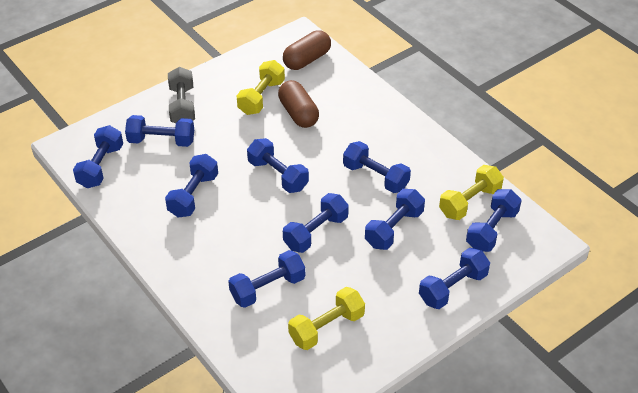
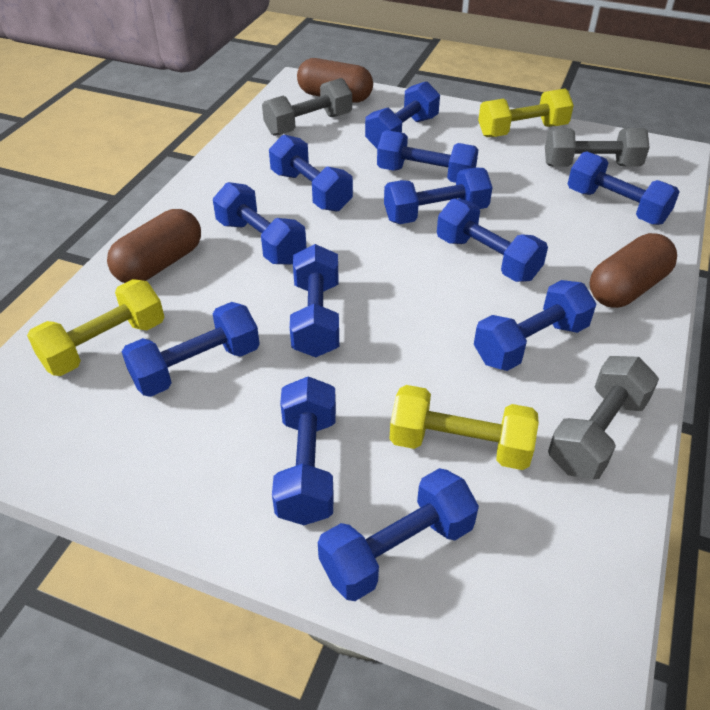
blue dumbbell: [73,125,123,188] [125,115,194,147] [165,154,218,217] [228,250,305,308] [247,138,309,193] [283,193,349,253] [343,141,411,193] [365,189,425,250] [419,248,490,309] [466,189,522,252] = 10 -> [122,302,260,397] [213,182,306,265] [269,135,353,211] [272,376,336,525] [290,244,339,357] [318,468,479,601] [365,81,440,148] [377,130,479,183] [384,167,493,224] [437,198,548,282] [474,280,596,371] [568,151,679,225] = 12
brown capsule: [278,80,319,128] [283,30,331,70] = 2 -> [107,209,201,283] [297,58,373,102] [589,233,677,308] = 3
grey dumbbell: [168,67,195,123] = 1 -> [262,78,352,136] [545,128,650,167] [548,356,659,479] = 3

